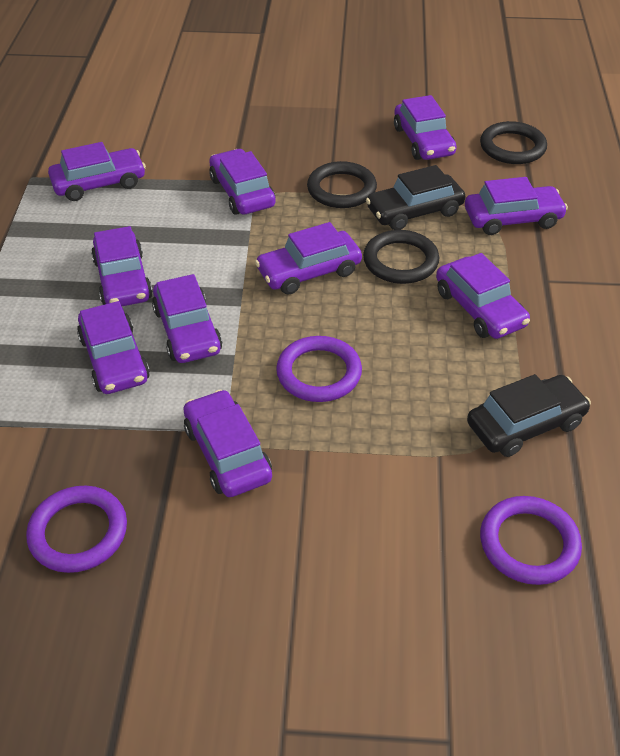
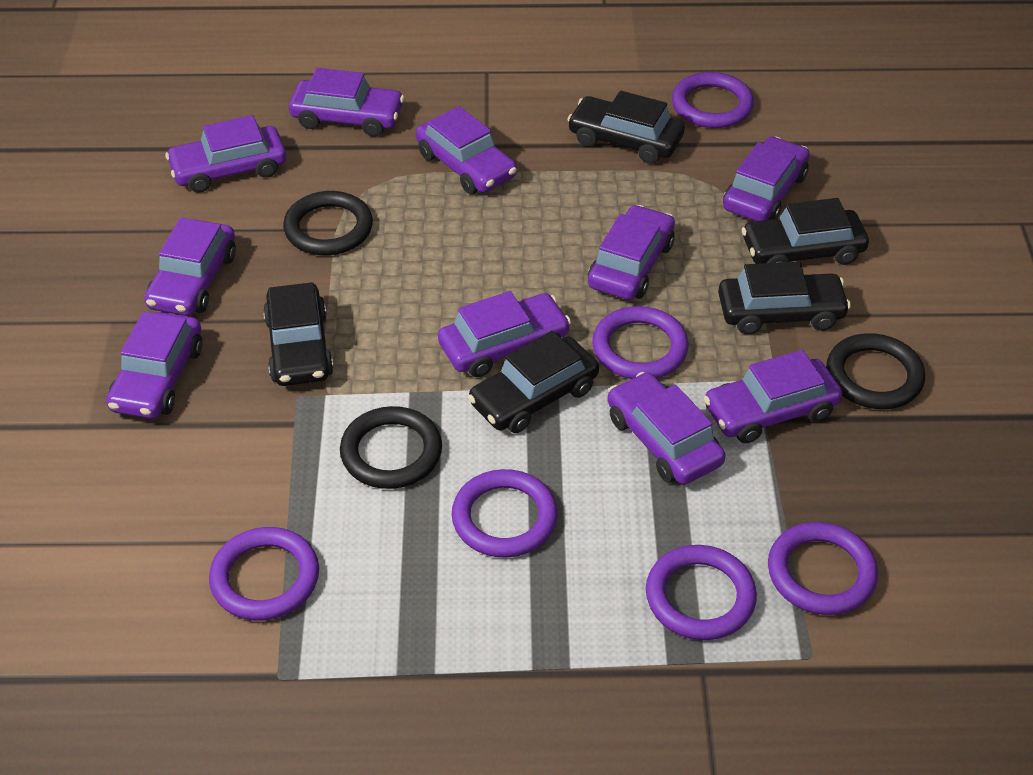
black car: [366,165,465,230] [467,374,591,457] = 2 -> [263,282,334,386] [468,331,599,433] [567,91,685,164] [718,262,851,335] [742,198,869,265] = 5
purple ring: [26,486,127,573] [276,336,362,402] [480,496,582,585] = 3 -> [209,527,319,620] [451,469,558,558] [592,306,689,379] [646,545,757,640] [672,72,754,128] [768,522,878,615] = 6

